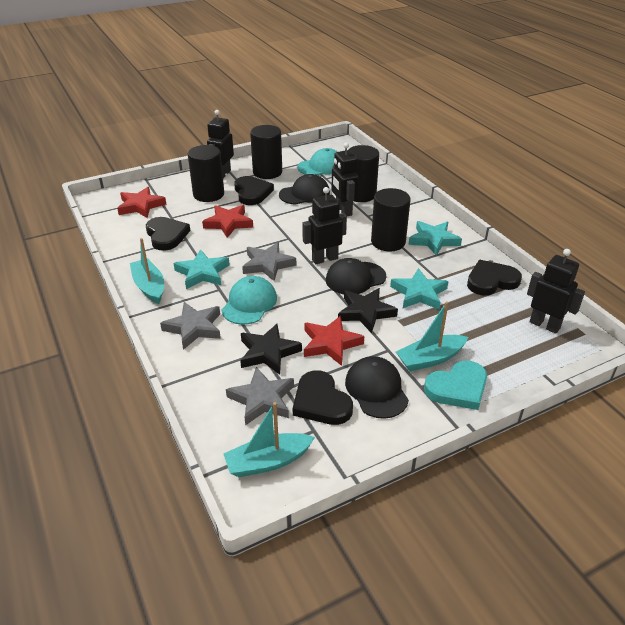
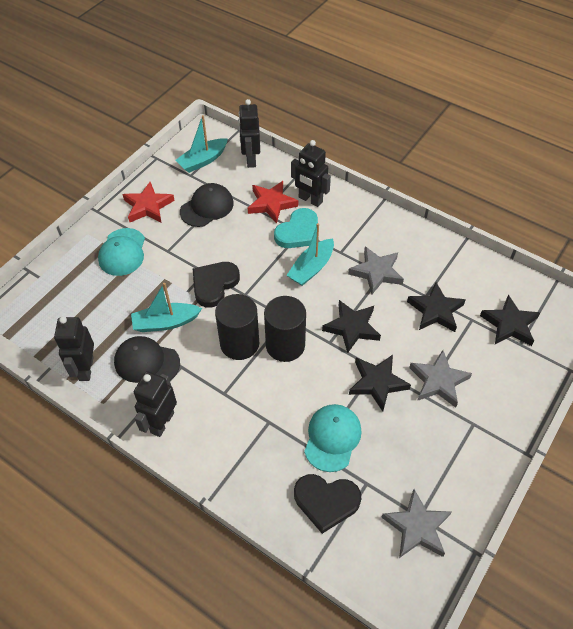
black cap: [279,174,330,205] [326,258,386,294] [345,356,409,419] = 3 -> [114,336,180,383] [180,183,234,227] = 2
black cylinder: [188,145,224,202] [250,125,282,179] [348,145,379,202] [371,188,410,251] = 4 -> [215,294,259,360] [264,296,306,362] = 2
black heart: [146,217,190,251] [234,176,274,205] [293,370,353,425] [467,260,522,295] = 4 -> [193,262,240,308] [294,474,361,534] = 2
black star: [240,324,302,375] [338,288,398,333] = 2 -> [322,300,381,353] [349,355,411,411] [407,282,466,332] [480,295,540,346] = 4
red star: [117,187,166,218] [202,205,253,238] [304,316,364,366] = 3 -> [122,182,175,223] [248,181,298,224] = 2
turquoise star: [173,249,230,289] [390,268,449,309] [409,221,462,256] = 3 -> none = 0

